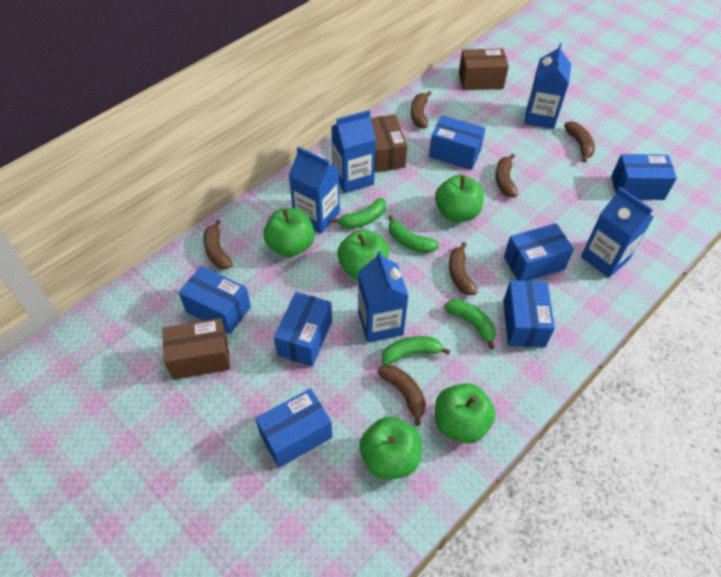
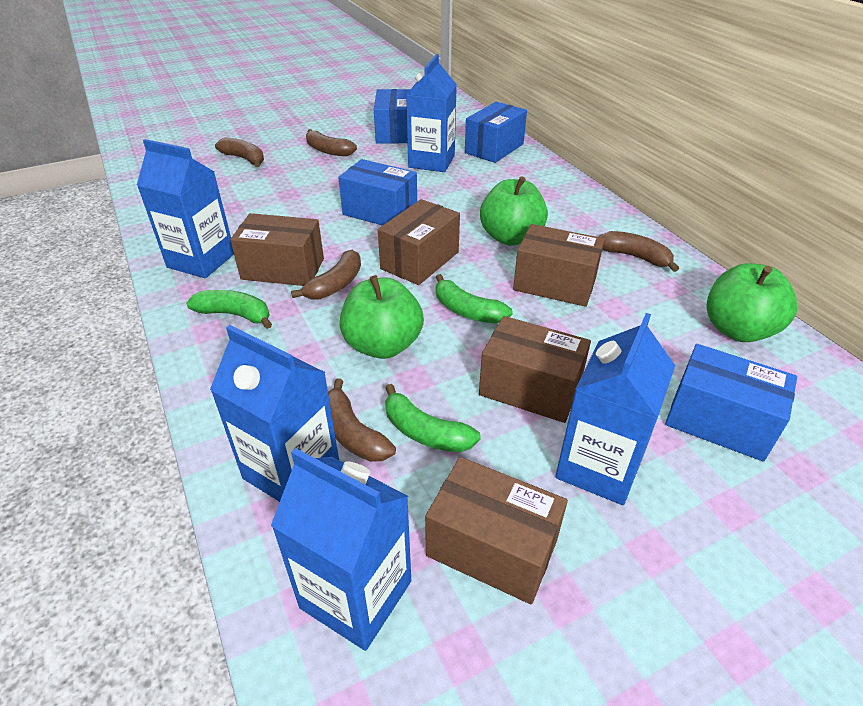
blue box: [179,266,251,334] [255,388,332,468] [274,292,332,367] [429,115,486,170] [503,280,555,347] [504,223,574,281] [611,154,677,200] = 7 -> [338,159,417,226] [374,89,410,144] [465,102,527,163] [665,344,797,462] = 4
brown banana: [203,220,233,269] [378,365,426,426] [411,91,432,129] [449,242,477,295] [496,154,518,197] [564,121,595,163] = 6 -> [215,137,264,167] [291,250,361,300] [306,129,357,156] [328,379,396,462] [599,231,679,272] = 5
brown box: [162,318,230,380] [371,114,408,172] [459,48,509,90] = 3 -> [230,213,324,286] [378,199,460,285] [425,457,568,605] [479,316,591,423] [513,224,605,307] = 5
green apple: [263,208,315,257] [337,230,389,280] [359,417,422,480] [435,175,484,222] [435,383,496,444] = 5 -> [340,275,424,359] [480,176,548,246] [706,263,797,342] = 3
green banana: [331,198,386,229] [382,336,450,365] [388,215,439,253] [444,299,496,349] = 4 -> [186,290,272,329] [385,384,481,452] [436,274,513,324] = 3

